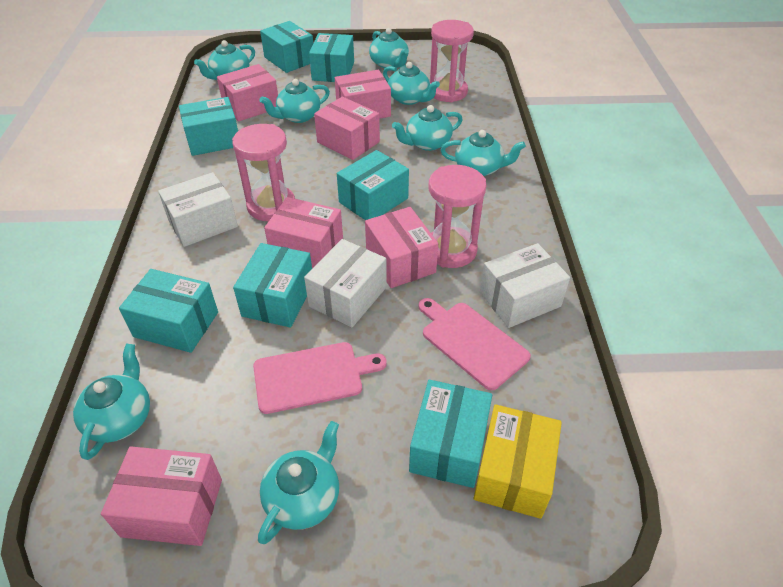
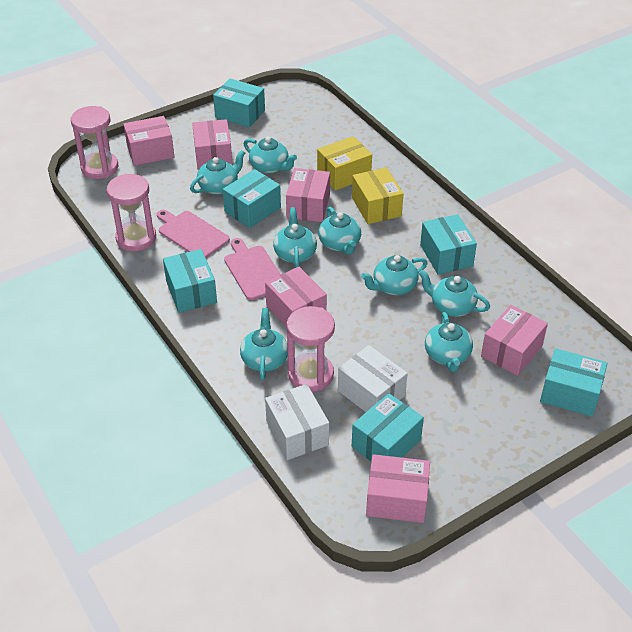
turquoise box: [119,269,218,353] [179,97,238,156] [233,243,312,328] [260,21,313,73] [309,33,354,82] [337,150,409,220] [409,380,492,488] = 7 -> [163,249,217,313] [213,79,265,127] [223,169,281,228] [352,393,424,461] [420,214,477,274] [540,348,607,417] = 6
white box: [158,172,238,247] [304,239,387,328] [480,243,570,328] = 3 -> [265,384,329,460] [338,345,408,412] = 2
yellow box: [474,404,562,519] = 1 -> [317,136,372,191] [352,168,403,224] = 2

